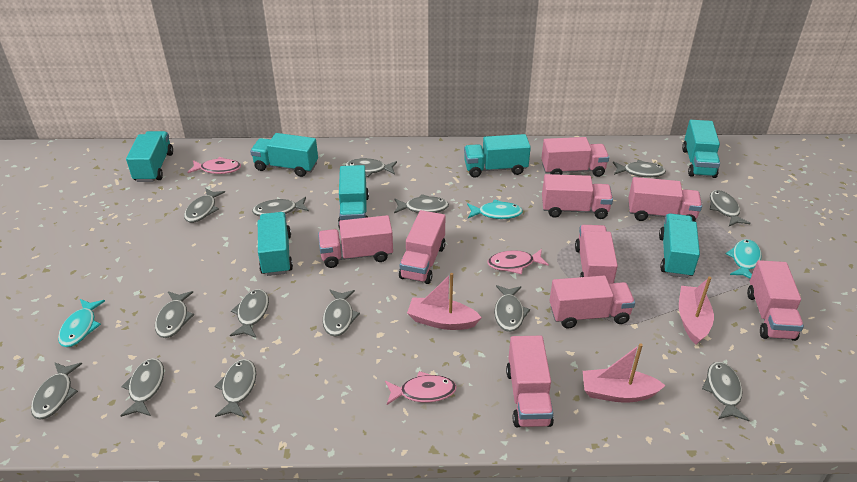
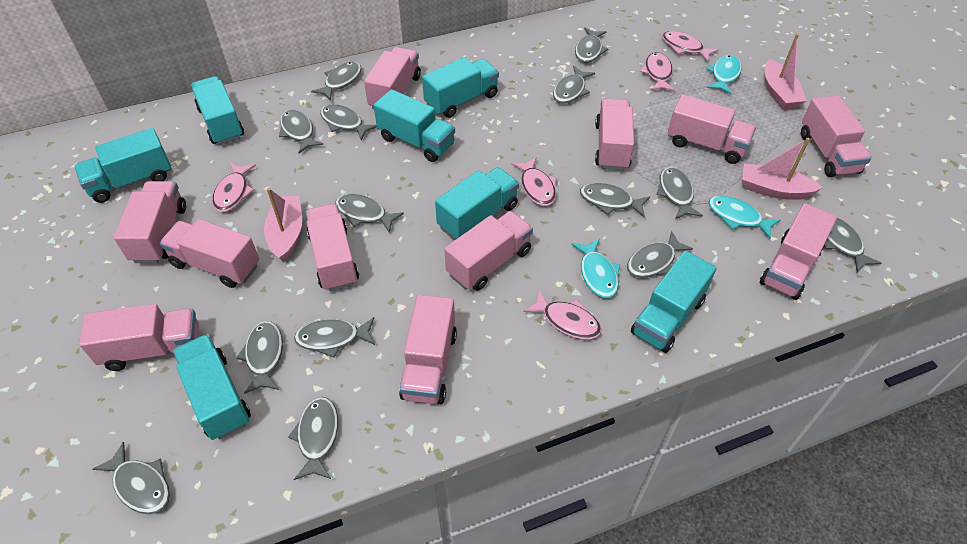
pink fish: [187,157,241,174] [385,371,457,405] [488,249,549,274] = 3 -> [212,162,256,212] [511,157,557,206] [523,290,602,340] [640,52,675,91] [662,31,719,62] = 5
pink truck: [318,215,393,268] [399,210,445,284] [506,336,554,427] [541,137,609,177] [542,174,613,219] [549,276,635,328] [575,225,618,284] [629,177,702,222] [747,260,804,341] = 9 -> [79,304,199,371] [114,181,186,263] [159,219,259,288] [306,204,359,291] [364,47,421,109] [399,295,457,404] [444,211,533,291] [595,98,634,170] [668,94,756,164] [760,203,837,300] [801,95,872,177] = 11

